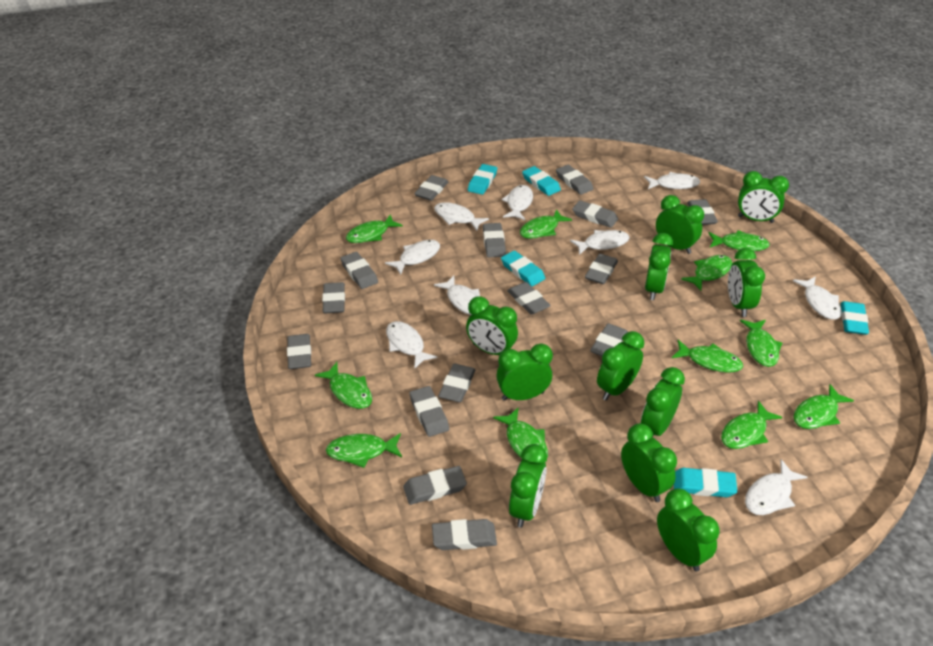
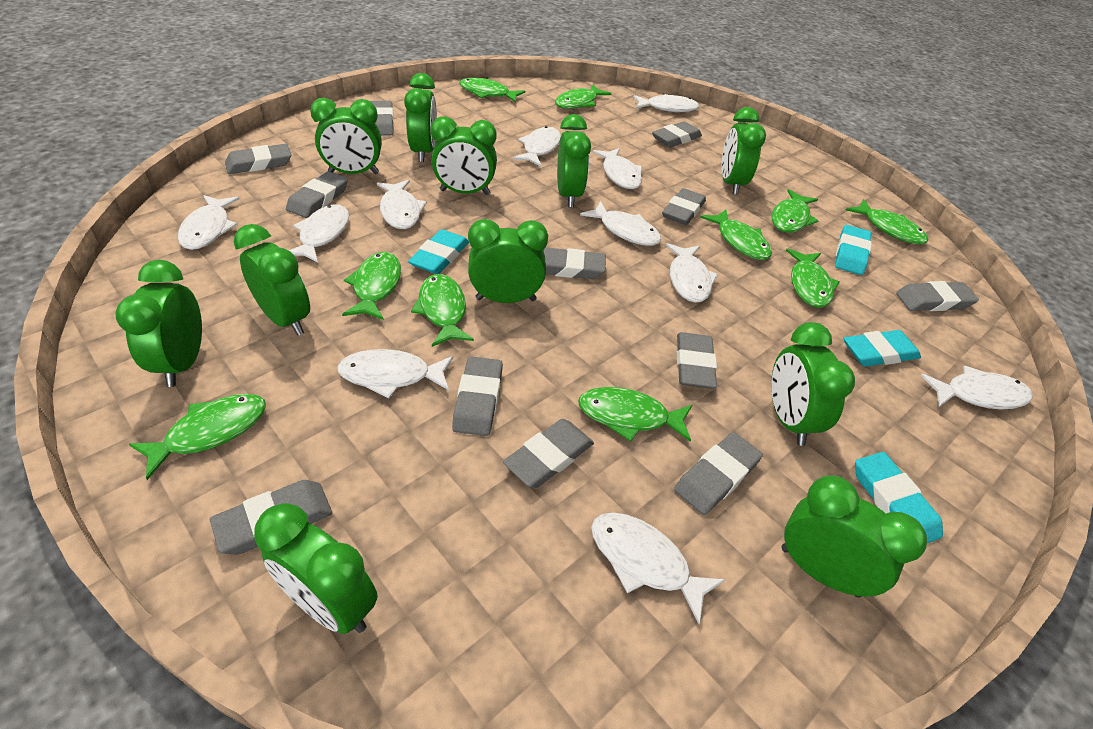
green fish: [315,362,372,409] [326,433,402,468] [346,215,403,243] [493,407,548,459] [520,209,572,239] [672,340,743,373] [681,255,732,291] [708,230,770,251] [721,401,782,449] [740,320,782,367] [794,384,854,429] = 11 -> [129,394,266,480] [342,252,401,320] [411,274,474,347] [459,77,525,103] [555,84,612,109] [578,387,692,442] [700,210,772,260] [772,189,818,233] [786,249,840,308] [846,199,928,245] = 10
grey eraser: [287,334,311,369] [322,282,345,313] [340,252,378,289] [403,466,467,505] [409,386,449,437] [414,175,448,201] [432,519,497,550] [438,364,476,402] [483,223,506,257] [507,282,551,315] [556,165,593,195] [572,200,618,228] [585,254,618,284] [590,323,628,356] [687,199,718,225] = 15 -> [210,480,332,555] [225,144,291,174] [286,171,348,218] [370,101,394,136] [452,357,503,436] [503,419,594,488] [543,248,606,279] [652,121,702,147] [662,188,706,225] [674,432,763,515] [677,332,717,389] [896,281,979,311] = 12
turquoise eraser: [468,164,497,195] [501,250,545,286] [522,166,561,196] [674,468,737,497] [841,301,869,335] = 5 -> [408,229,469,274] [835,225,872,275] [843,330,921,367] [855,452,943,543] = 4
white fish: [385,240,440,275] [386,321,437,369] [434,202,489,231] [434,276,480,315] [502,185,533,220] [570,230,630,255] [644,172,700,189] [745,459,808,515] [793,276,841,320] = 9 -> [178,195,239,250] [289,204,349,263] [337,349,453,398] [377,180,427,229] [513,126,561,166] [580,201,661,246] [591,513,725,624] [593,148,642,189] [634,94,699,112] [666,243,719,303] [920,366,1033,410] = 11

